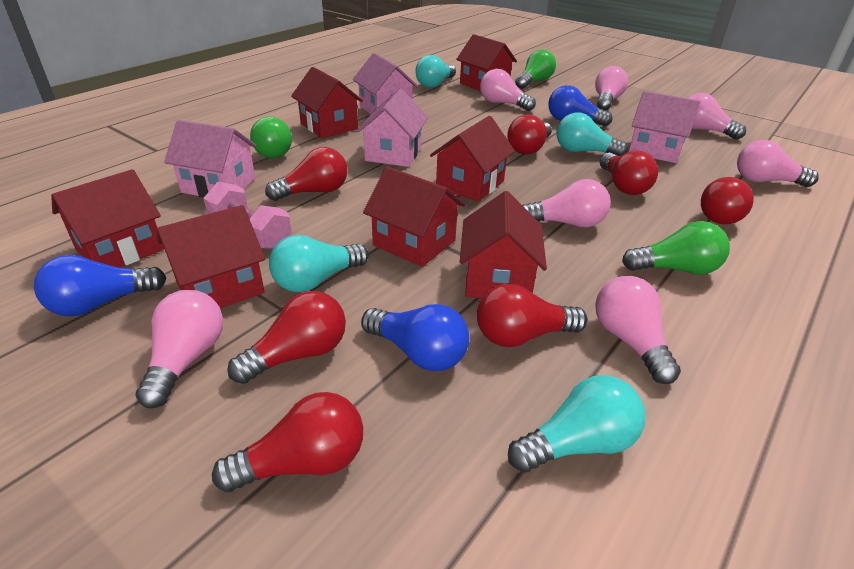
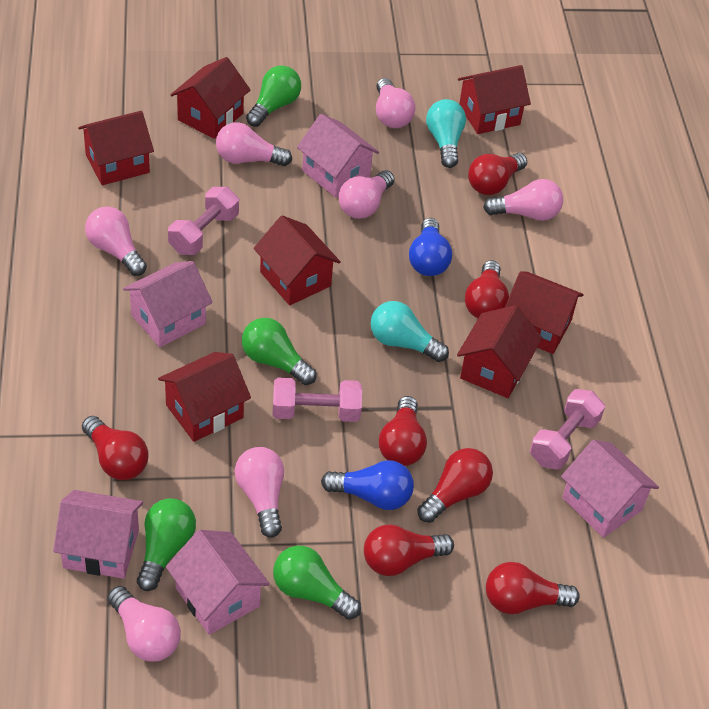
blue light bulb: [34,255,166,316] [361,304,469,371] [548,85,612,126] = 3 -> [321,460,414,510] [409,218,452,276] = 2
green light bulb: [250,116,292,158] [515,49,556,89] [622,221,730,275] = 3 -> [137,498,196,591] [242,318,317,385] [246,66,301,127] [273,546,361,620] = 4
pink dumbbell: [203,182,292,249] = 1 -> [168,187,239,255] [273,377,362,422] [530,389,605,470] = 3
pink house: [164,120,256,198] [353,53,418,114] [357,89,428,167] [629,91,701,163] = 4 -> [53,490,143,579] [123,261,213,347] [166,530,270,635] [297,114,379,198] [561,440,659,538] = 5
turquoise light bulb: [269,235,369,292] [415,55,456,88] [508,375,645,473] [557,112,628,156] = 4 -> [371,301,449,362] [426,99,466,168] = 2

